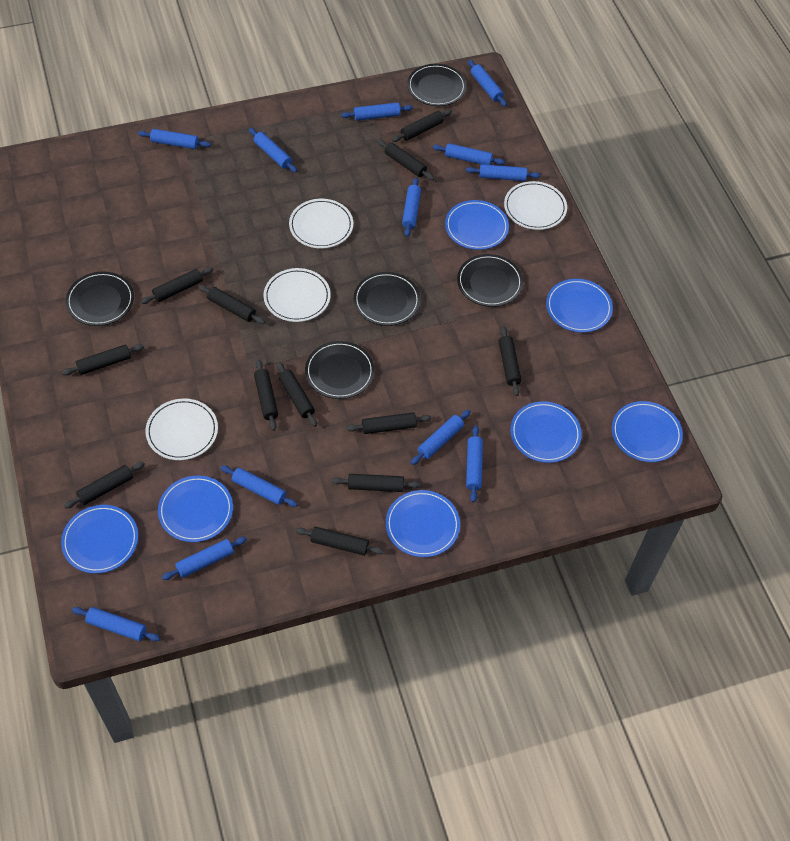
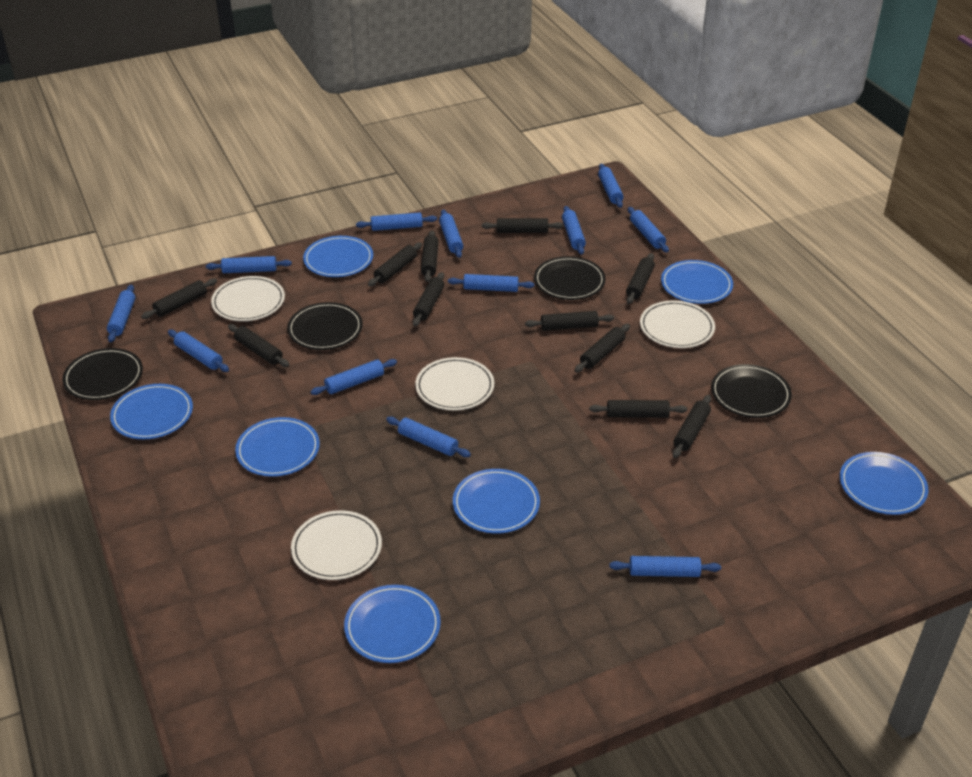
black plate: [66,272,134,326] [305,341,375,399] [354,272,420,326] [407,64,466,106] [457,254,523,307] = 5 -> [62,348,143,400] [287,302,363,350] [534,256,606,300] [711,364,792,418] = 4
black rolling pin: [62,344,144,375] [64,462,145,508] [141,267,213,304] [198,285,265,324] [254,359,278,431] [277,362,317,427] [296,527,384,556] [332,474,420,492] [347,412,432,434] [377,140,434,180] [392,110,452,142] [499,326,521,396] = 12 -> [141,278,217,319] [228,324,289,367] [368,242,422,286] [413,272,444,326] [421,230,439,282] [482,218,563,233] [525,311,614,331] [575,324,630,373] [589,400,687,418] [626,253,655,304] [672,395,711,458] = 11

